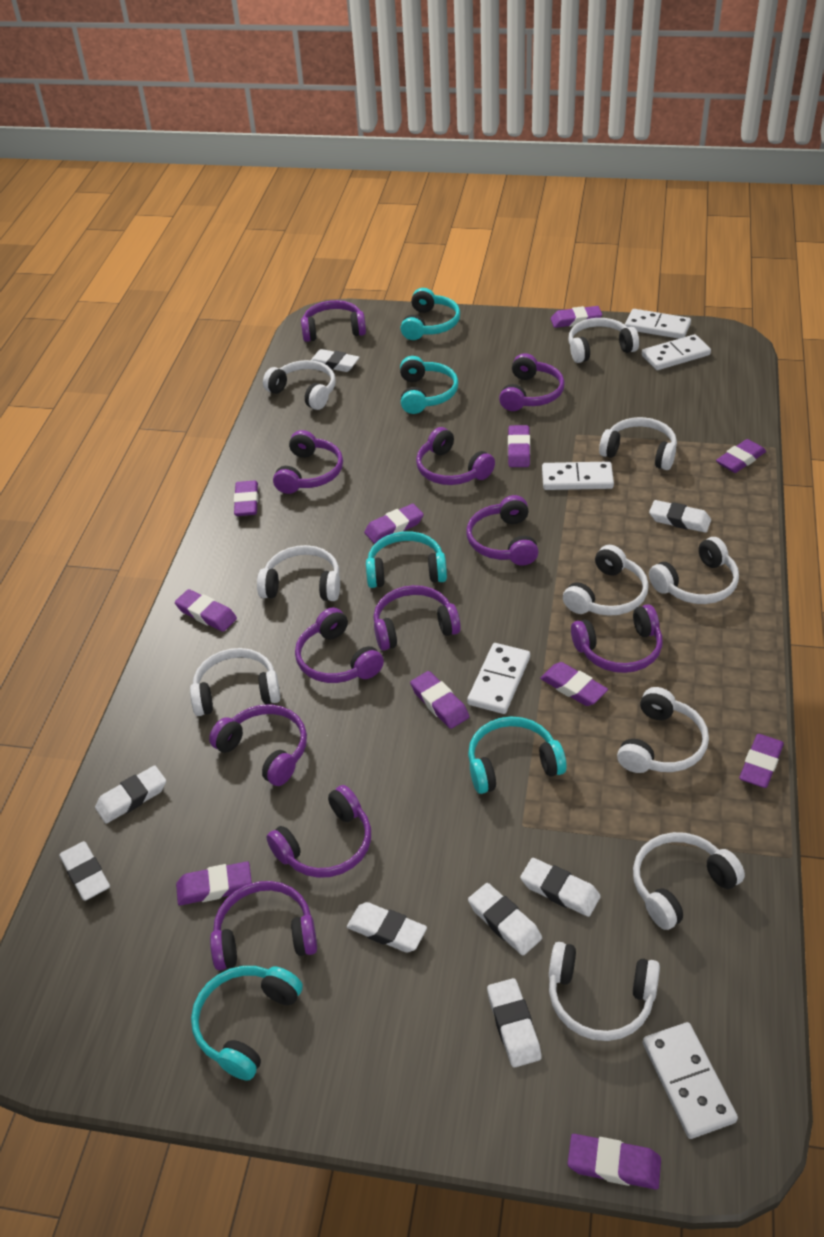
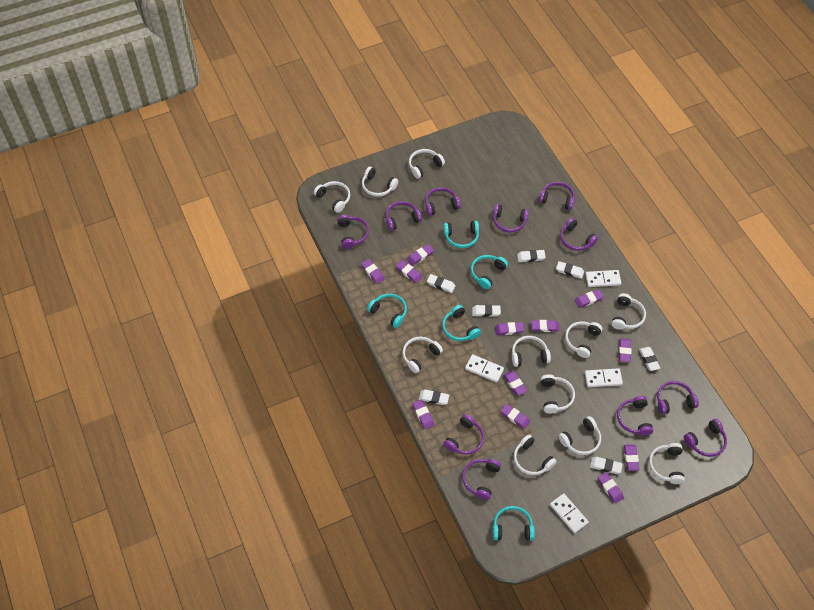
purple eraser: [175,589,237,632] [176,861,252,905] [234,480,258,516] [364,504,424,544] [410,671,469,729] [508,425,530,467] [540,662,608,706] [551,306,602,328] [568,1134,661,1190] [716,439,766,473] [739,734,784,788] = 11 -> [361,259,385,284] [396,260,422,283] [407,244,434,266] [412,399,434,429] [495,322,524,335] [501,404,530,429] [503,371,527,395] [531,320,559,332] [574,289,604,308] [598,472,624,503] [619,339,631,362] [624,445,640,471] = 12
white domino: [467,643,530,714] [542,461,614,490] [625,309,691,339] [642,334,711,370] [643,1022,738,1139] = 5 -> [465,354,504,382] [550,494,589,533] [585,270,621,287] [585,368,623,387] = 4
white eraser: [59,841,110,901] [95,766,166,823] [311,349,359,372] [347,902,427,952] [468,883,542,955] [487,978,542,1068] [520,858,601,917] [649,500,711,533] = 8 -> [419,389,449,405] [427,274,455,293] [472,305,501,317] [517,250,546,262] [556,261,584,279] [590,457,623,474] [639,347,660,371] = 7
white headphones: [190,648,281,716] [257,545,340,601] [263,360,335,410] [549,942,660,1041] [563,545,649,616] [568,318,639,363] [599,417,677,470] [617,687,709,773] [633,832,745,930] [649,537,739,604] = 10 -> [314,181,350,213] [362,167,398,197] [402,337,443,373] [409,149,445,179] [512,336,551,367] [514,435,557,475] [541,374,575,414] [559,416,601,455] [565,321,602,358] [611,293,646,330] [649,443,685,484] = 11

